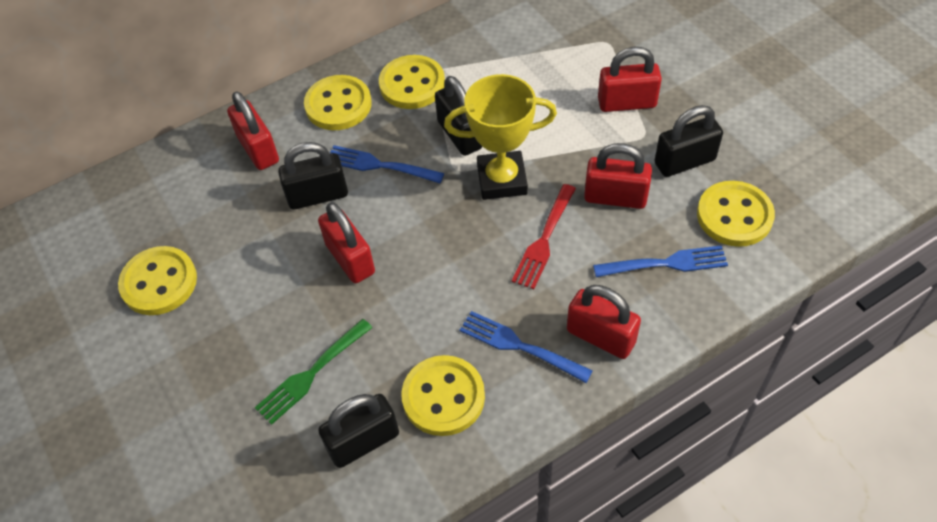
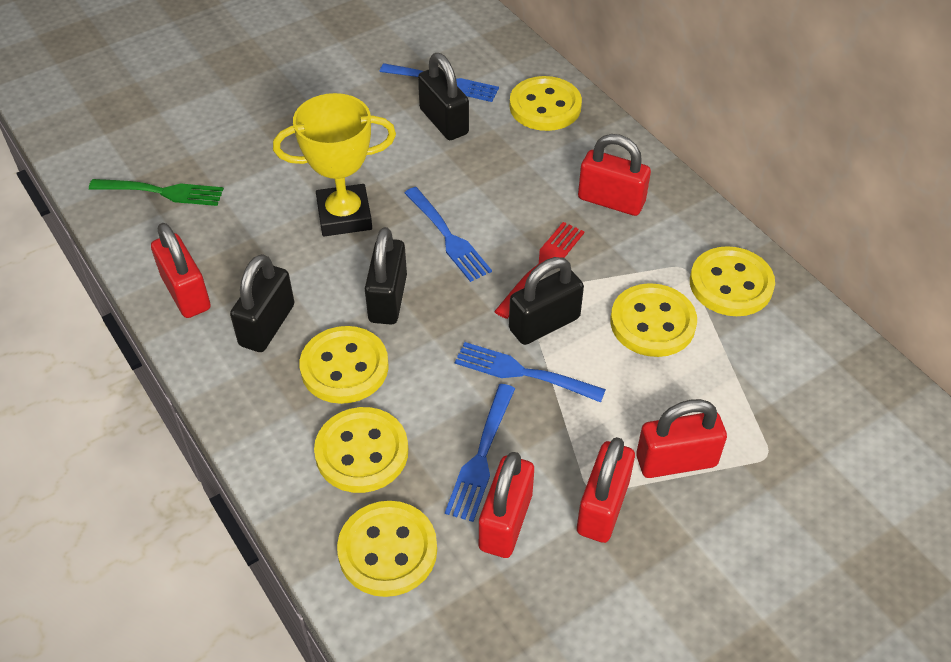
blue fork: [330,145,444,183] [460,311,593,383] [593,245,728,277] = 3 -> [379,63,499,102] [405,187,492,282] [445,384,515,522] [455,342,606,402] = 4
yellow button: [118,246,197,315] [304,75,372,130] [379,55,445,109] [401,355,485,436] [697,181,775,247] = 5 -> [300,326,389,404] [314,407,408,493] [337,501,437,597] [510,76,582,131] [610,283,697,357] [690,246,775,316] = 6

